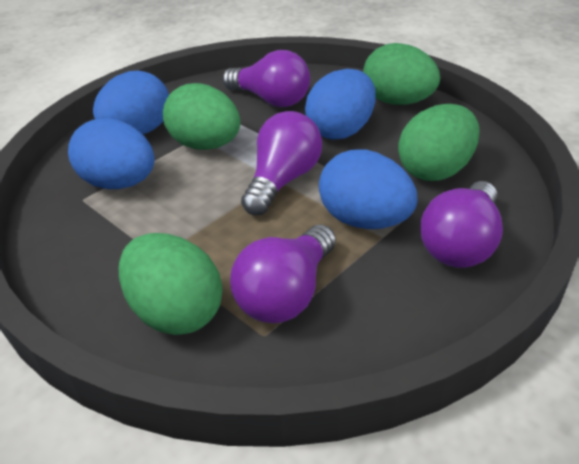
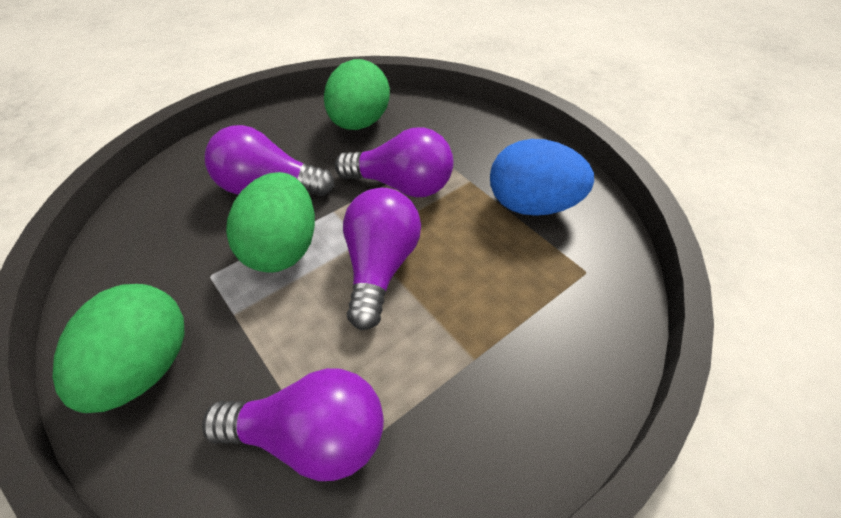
blue egg: [68,118,155,189] [93,71,169,134] [305,69,376,140] [319,150,417,229] = 4 -> [490,139,594,216] = 1
green egg: [119,233,223,335] [163,83,240,150] [363,43,440,105] [398,104,480,181] = 4 -> [52,284,185,413] [226,172,315,273] [324,59,390,130] = 3

